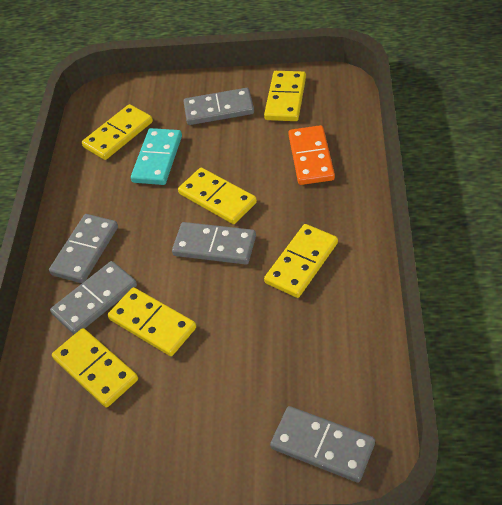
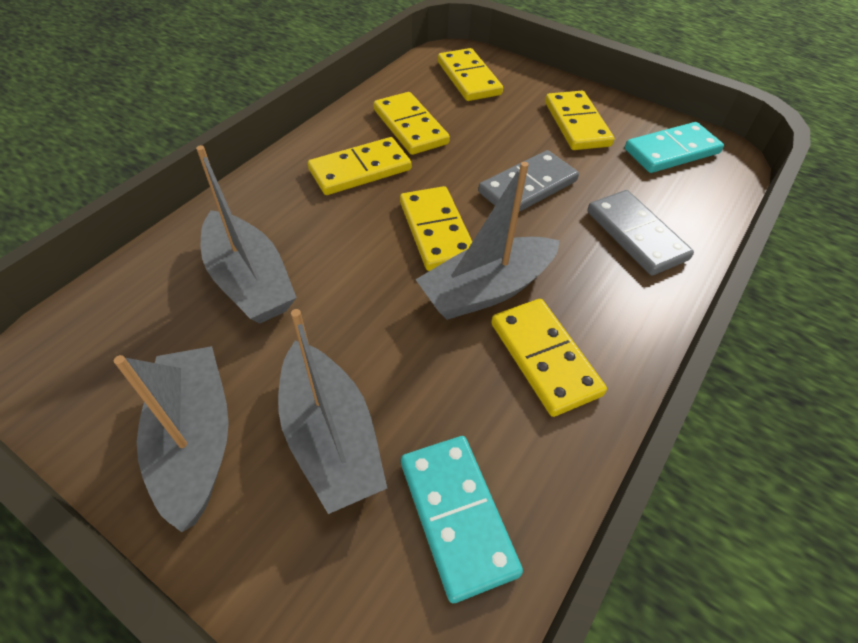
grey boat: none = 0 -> [114,346,229,532] [196,145,297,323] [278,309,387,514] [415,162,560,320] = 4
grey domino: [49,214,118,283] [50,261,137,334] [172,222,256,265] [183,88,254,125] [270,406,375,483] = 5 -> [478,150,579,212] [587,190,694,275] = 2
orange domino: [288,125,335,185] = 1 -> none = 0
turquoise domino: [131,128,182,185] = 1 -> [401,436,523,603] [625,122,724,173] = 2

